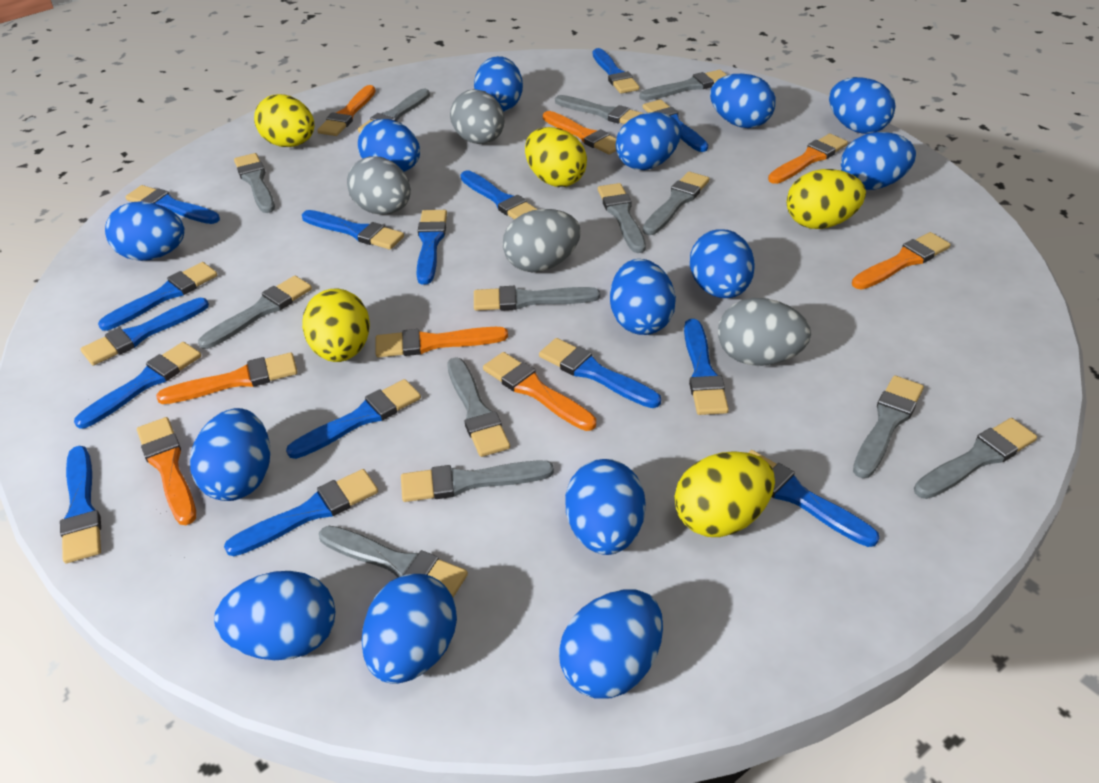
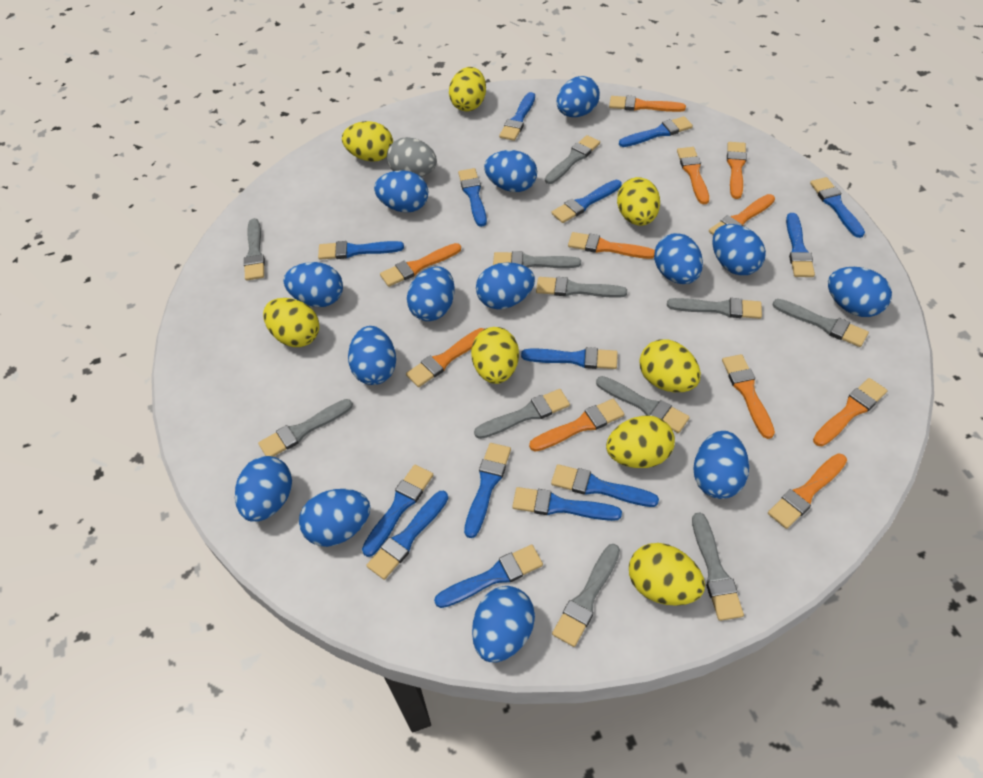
blue brush: [60,446,101,563] [74,342,201,429] [81,298,209,365] [98,262,217,331] [125,185,220,224] [224,469,378,556] [286,379,421,459] [302,210,404,250] [417,210,447,285] [460,170,538,219] [539,338,661,408] [593,48,639,94] [643,99,708,152] [684,319,729,415] [748,450,879,547] = 15 -> [318,241,404,260] [362,465,433,557] [366,491,449,580] [434,545,543,608] [458,168,487,227] [464,443,511,538] [499,92,535,141] [512,487,622,521] [521,347,618,369] [551,464,659,507] [552,180,621,223] [619,116,693,147] [786,213,815,277] [810,177,865,238] = 14
grey brush: [198,276,312,349] [234,153,275,213] [319,526,468,597] [358,89,430,133] [401,460,554,502] [447,357,510,457] [474,286,600,311] [555,95,644,124] [598,183,646,253] [639,70,727,101] [643,171,709,235] [853,375,924,478] [914,418,1037,499] = 13 -> [244,218,265,281] [258,399,353,457] [474,389,570,439] [493,251,581,268] [536,277,627,298] [545,135,600,184] [552,544,620,647] [596,376,690,433] [667,298,762,319] [692,512,744,621] [772,299,869,347] = 11
grey egg: [347,156,411,215] [450,89,505,144] [503,209,581,273] [718,298,811,366] = 4 -> [387,137,437,177] = 1
orange brush: [137,417,196,525] [156,352,298,404] [317,85,376,136] [376,327,508,358] [483,352,596,431] [543,111,616,155] [768,134,848,184] [852,232,951,290] = 8 -> [380,243,461,287] [406,328,484,387] [529,399,624,452] [568,232,655,259] [609,96,686,112] [677,147,709,204] [709,194,775,235] [722,354,775,439] [727,142,747,199] [768,454,847,529] [813,378,888,446] = 11
yellow egg: [254,94,314,147] [302,289,370,362] [525,127,587,187] [675,451,775,537] [787,169,866,229] = 5 -> [263,298,319,347] [342,121,393,162] [449,67,486,111] [471,327,519,384] [606,416,675,468] [617,177,660,226] [629,543,705,606] [639,340,701,392] = 8

